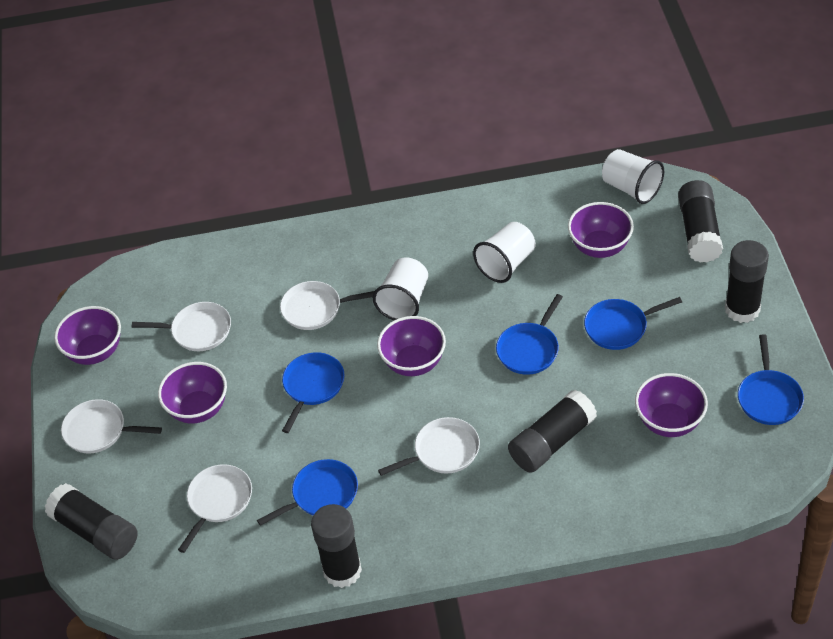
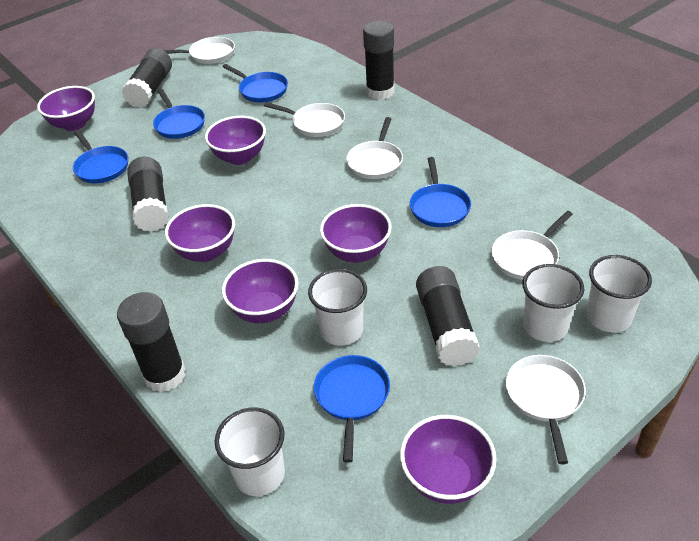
purple bowl: [54,306,121,365] [158,362,227,424] [377,316,446,376] [568,202,634,258] [635,373,708,437] = 5 -> [37,86,95,131] [165,204,235,262] [205,116,266,165] [222,259,298,323] [320,204,392,263] [400,415,496,504] = 6
white cup: [373,257,428,320] [473,222,536,283] [602,149,664,204] = 3 -> [215,407,285,496] [308,269,367,346] [522,264,584,342] [587,255,652,332] = 4

